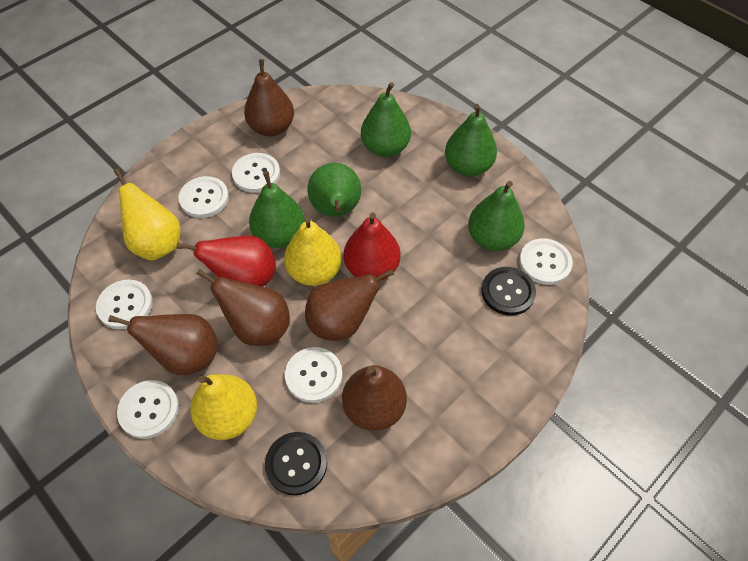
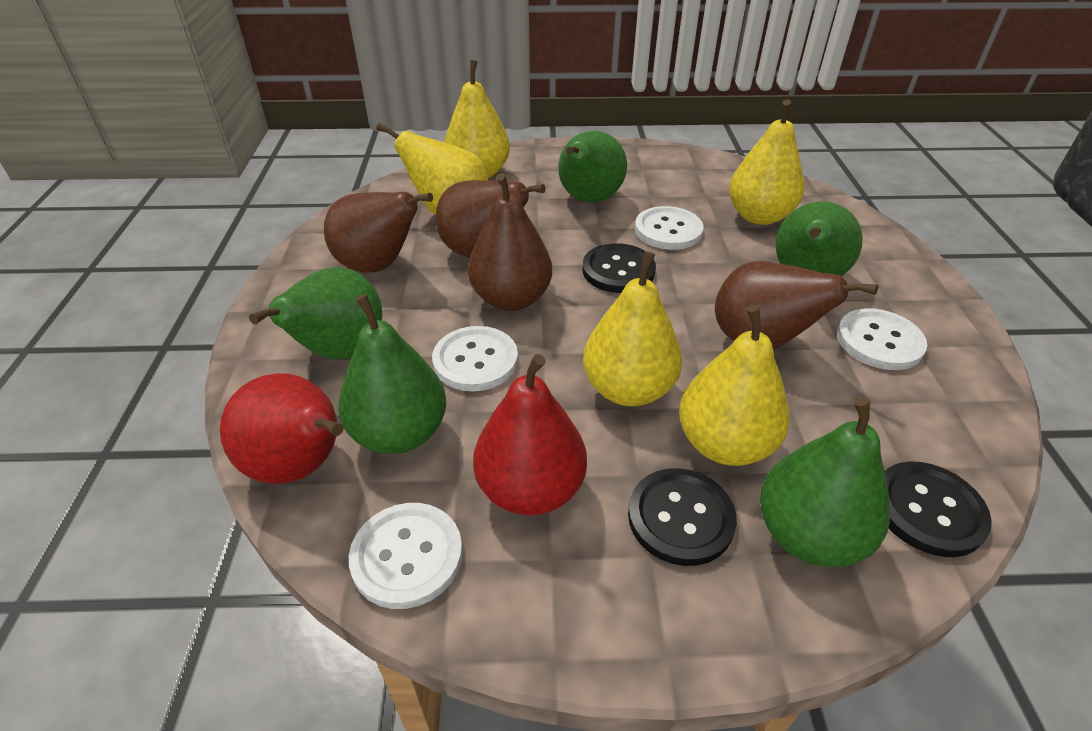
black button: [265,432,327,495] [482,267,536,315] = 2 -> [582,243,656,293] [628,468,737,566] [885,461,992,557] = 3
brown pear: [108,314,218,375] [196,269,290,346] [244,59,294,137] [305,269,394,341] [342,365,407,431] = 5 -> [324,192,433,273] [436,180,546,258] [468,173,552,311] [715,261,878,349] = 4
white button: [96,280,153,329] [117,380,179,439] [179,176,229,218] [232,153,280,193] [285,347,343,403] [519,238,573,285] = 6 -> [349,503,463,609] [432,326,518,391] [635,206,704,250] [837,308,927,370] = 4
yellow pear: [114,169,181,261] [190,374,257,440] [284,216,342,286] = 3 -> [376,123,488,215] [444,60,510,178] [583,251,682,407] [679,305,790,466] [729,99,804,225] = 5

